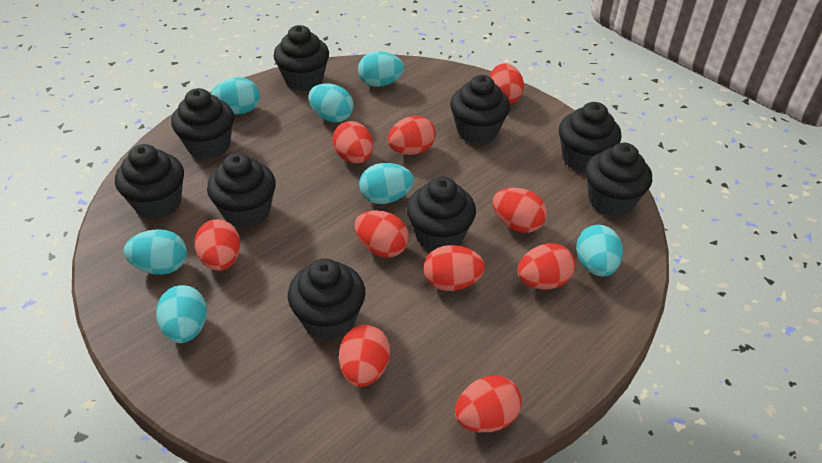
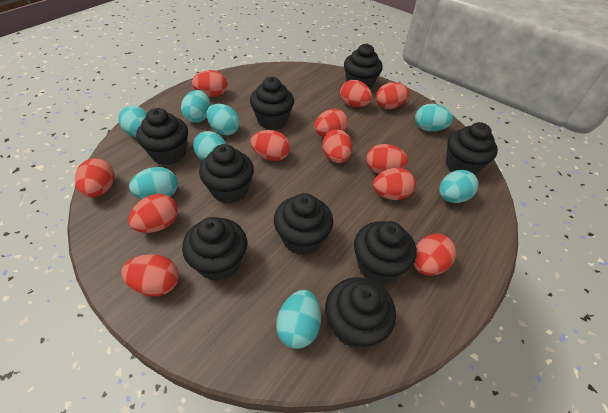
red egg: [194,219,241,271] [332,121,373,163] [339,325,390,387] [355,210,409,257] [388,116,436,155] [424,245,485,291] [455,375,522,432] [489,63,524,104] [493,188,547,233] [518,243,575,290] = 10 -> [75,158,114,197] [121,254,179,297] [129,194,178,233] [192,70,227,97] [250,130,290,161] [314,109,348,137] [322,129,353,163] [340,80,372,107] [366,144,408,174] [373,168,416,200] [376,82,410,109] [414,234,456,276] = 12
turquoise egg: [124,229,187,275] [156,285,207,343] [211,77,260,114] [308,83,354,123] [358,51,404,87] [359,163,414,204] [576,225,623,276] = 7 -> [118,106,147,137] [129,167,178,199] [181,90,210,123] [193,131,226,161] [206,104,240,135] [276,290,321,349] [415,104,453,132] [439,170,479,203] = 8

